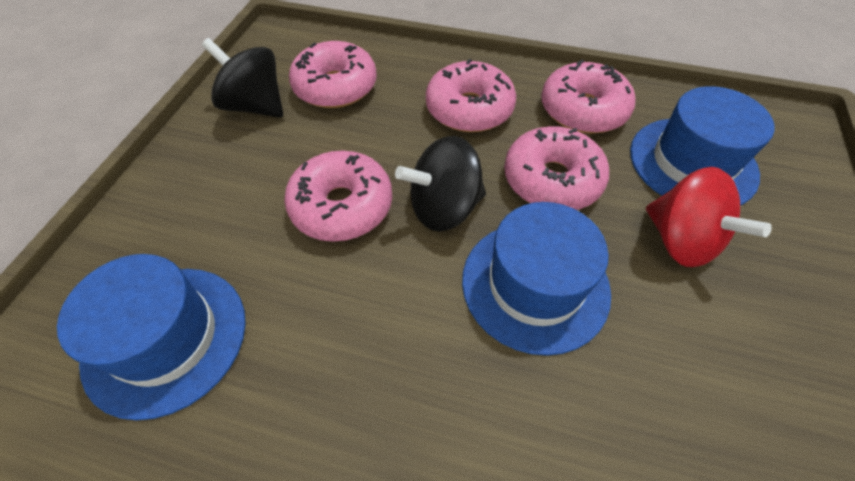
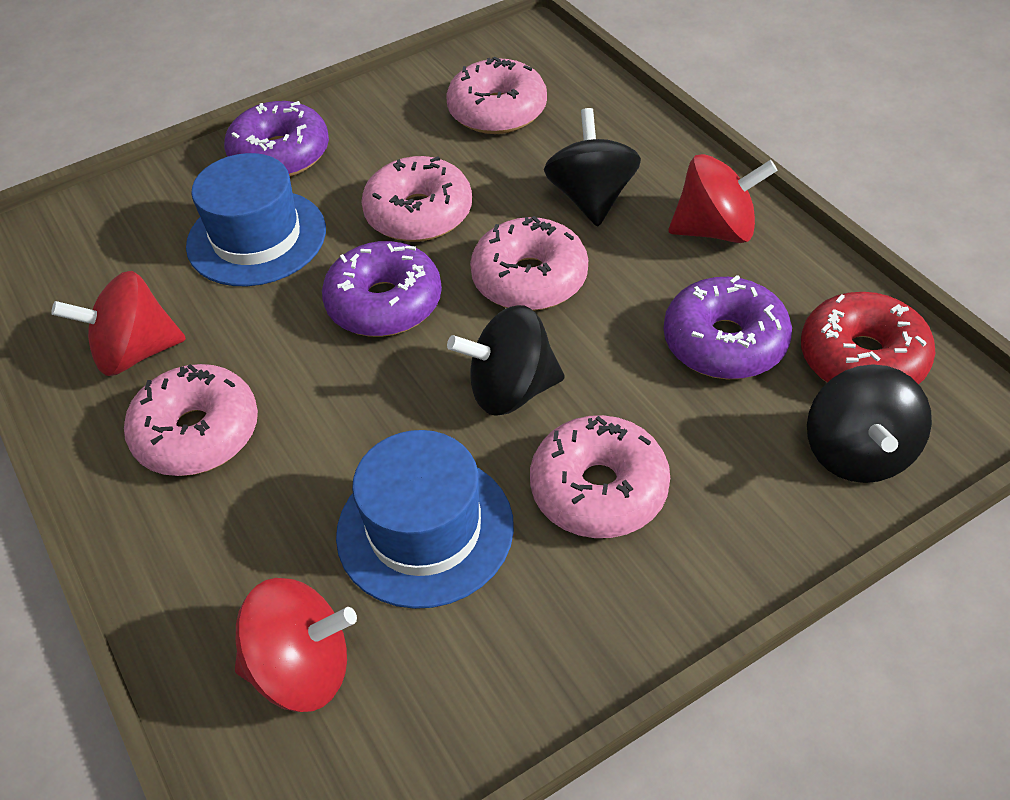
black spinning top: [202,38,283,118] [395,136,486,232] = 2 -> [447,305,565,416] [544,108,641,226] [807,364,932,483] = 3
blue hat: [57,254,246,421] [462,202,611,356] [630,86,775,205] = 3 -> [186,153,326,286] [336,430,514,609] = 2
purple donut: none = 0 -> [224,101,329,177] [322,241,442,337] [664,275,792,379] = 3
red donut: none = 0 -> [801,292,936,384] = 1
red spinning top: [646,167,772,267] = 1 -> [51,271,186,376] [235,578,357,712] [669,154,777,243] = 3

